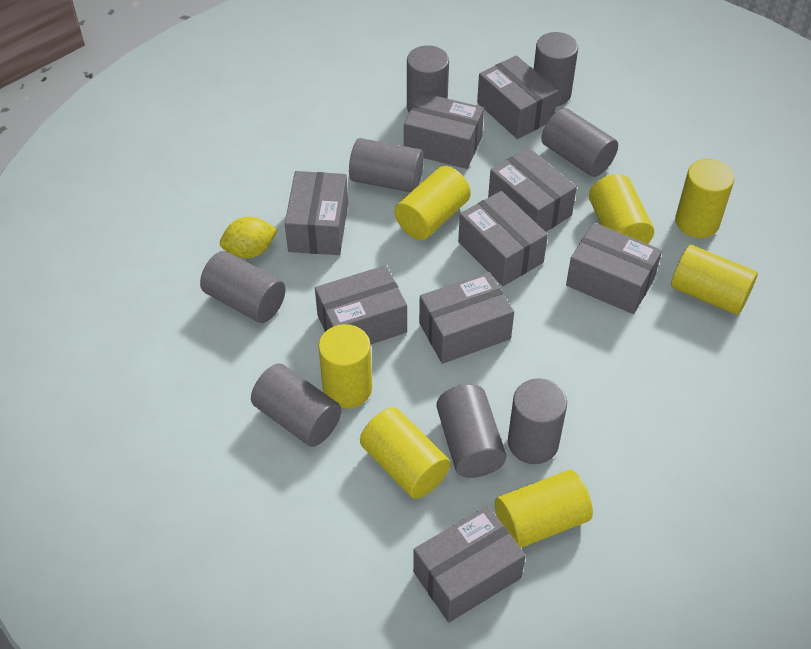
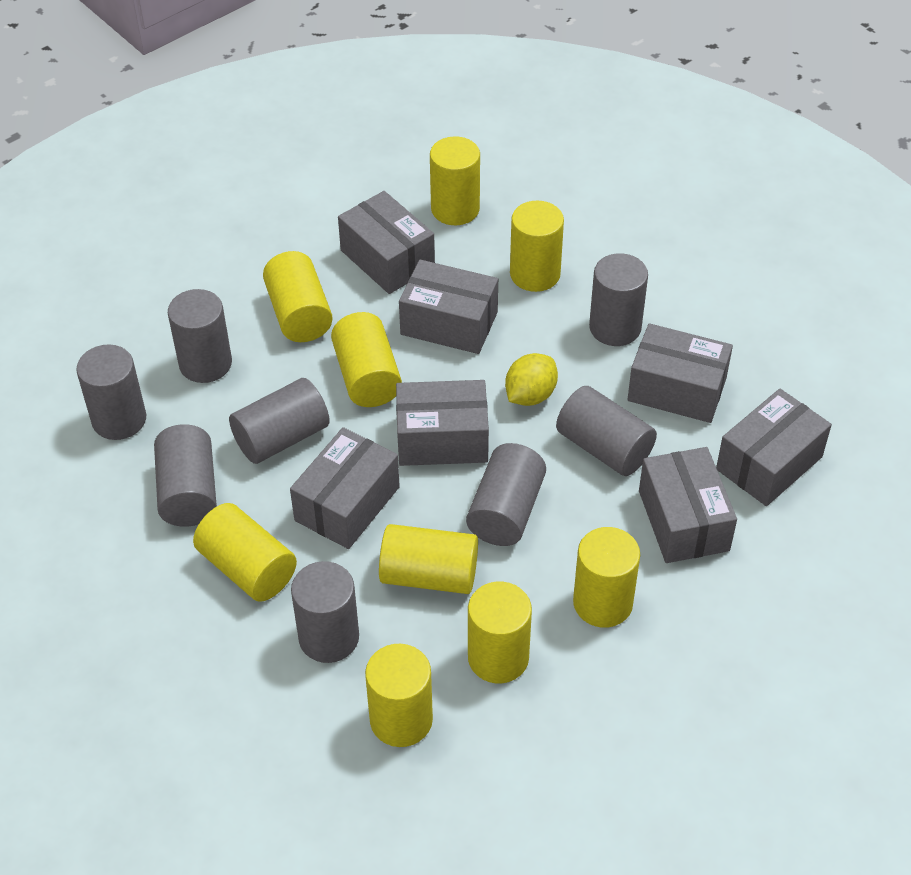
grey box: [285,171,348,255] [315,265,407,344] [404,92,484,169] [413,506,526,623] [419,272,514,364] [458,191,548,286] [477,55,558,139] [488,147,577,232] [566,222,662,314] = 9 -> [290,427,400,549] [338,191,435,294] [396,380,489,466] [399,260,498,354] [627,323,733,423] [639,447,737,563] [716,389,832,506] = 7
yellow cylinder: [318,324,372,409] [360,407,450,499] [395,166,471,240] [495,470,593,548] [589,174,654,244] [671,245,758,315] [675,159,734,238] = 7 -> [193,503,297,602] [263,251,333,342] [331,312,402,407] [365,644,433,747] [379,524,478,594] [430,136,480,225] [468,582,532,683] [510,201,564,292] [573,527,640,628] = 9

